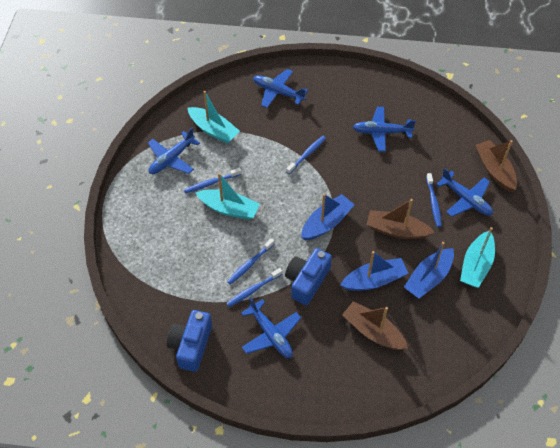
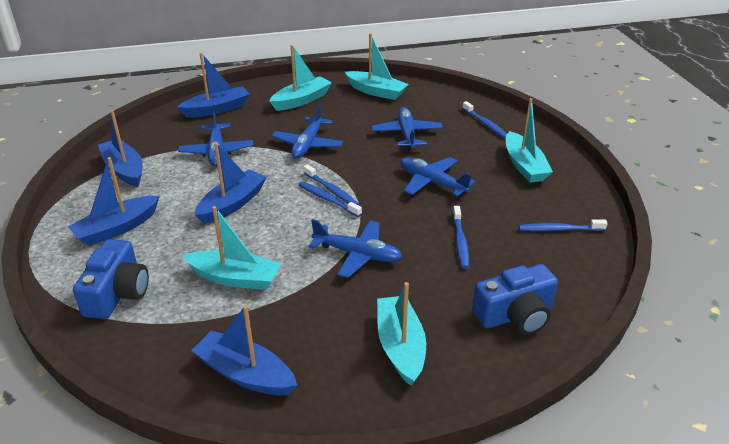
blue boat: [301,194,355,240] [340,251,409,291] [404,242,454,298] = 3 -> [68,157,159,246] [98,110,143,187] [177,53,250,118] [191,305,297,395] [195,143,266,224] = 5
brown boat: [342,301,408,350] [366,199,434,239] [475,140,517,192] = 3 -> none = 0
turquoise boat: [187,91,240,144] [195,173,260,220] [460,227,495,288] = 3 -> [182,206,282,290] [270,45,332,111] [345,33,409,100] [377,282,426,386] [506,98,553,183] = 5

